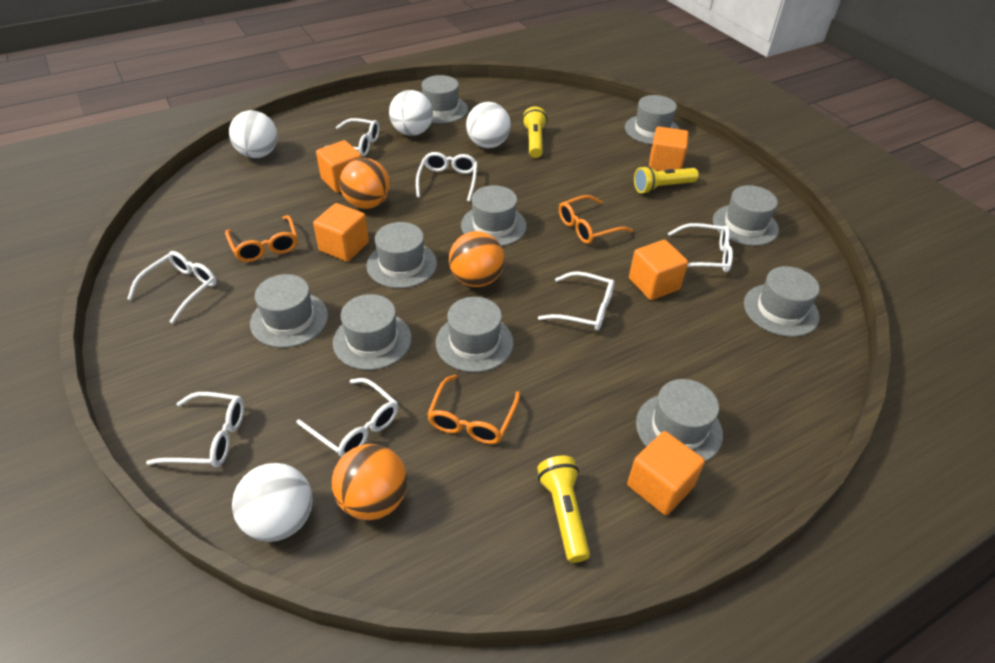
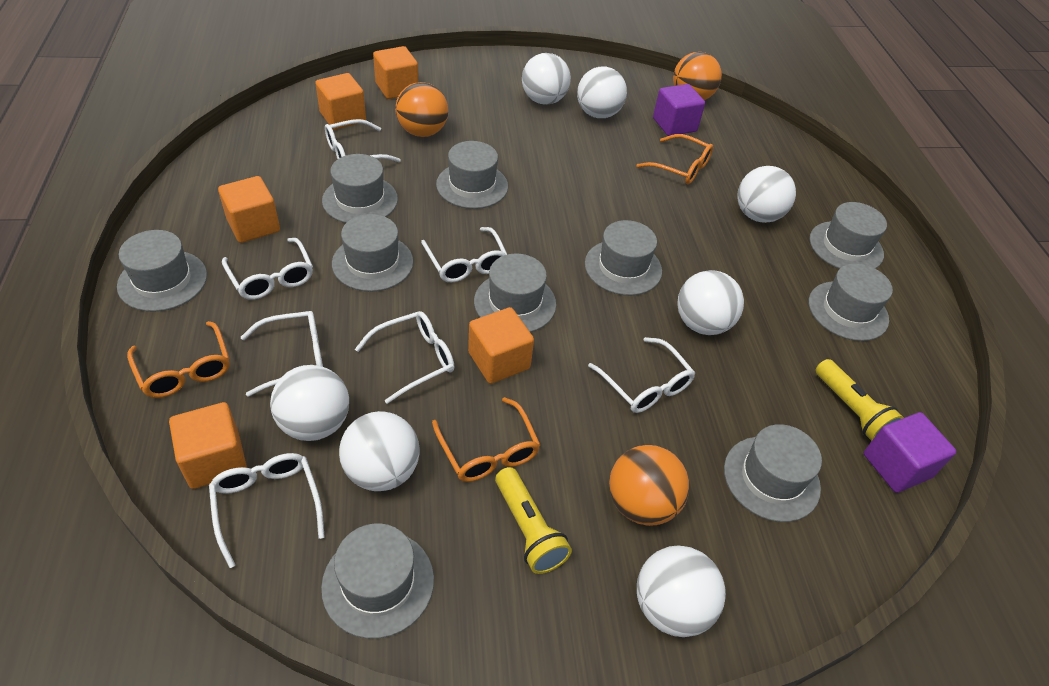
purple cube: none = 0 -> [653,84,705,136] [864,412,956,493] = 2
white ball: [229,110,278,158] [232,463,313,542] [389,90,433,136] [466,102,511,148] = 4 -> [270,365,349,441] [339,411,420,491] [522,53,571,105] [577,67,627,118] [637,545,726,637] [677,270,744,335] [738,166,796,223] = 7
yellow flashlight: [522,106,547,158] [537,456,590,563] [634,166,699,194] = 3 -> [495,467,572,574] [816,359,904,441] = 2

